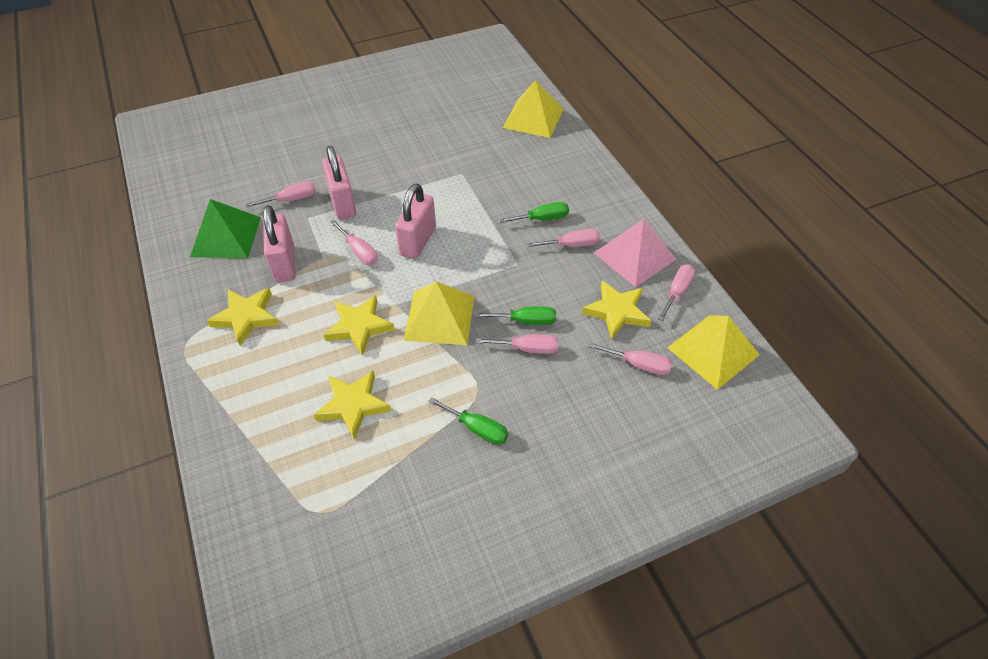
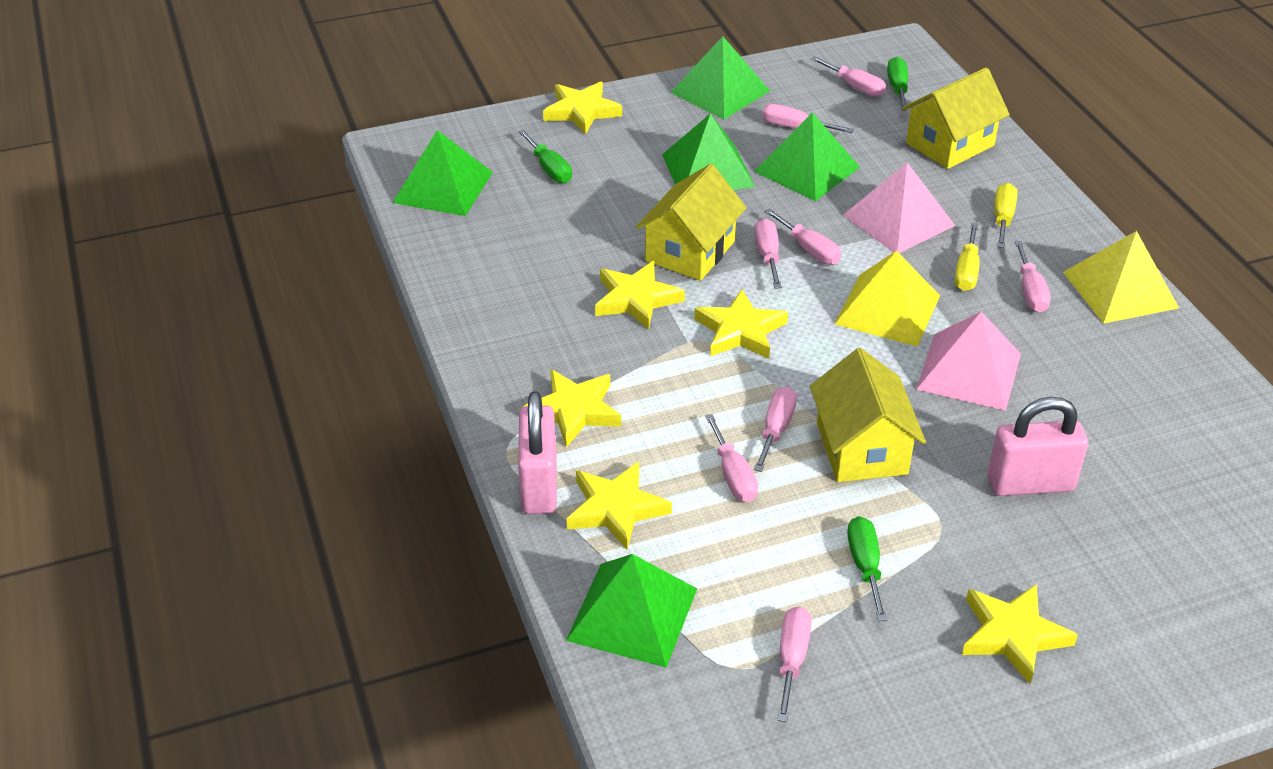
green pyramid: [190,199,261,258] = 1 -> [393,130,493,216] [566,554,697,668] [662,113,755,190] [670,36,770,119] [754,112,860,201] = 5
pink padlock: [263,205,296,282] [322,146,356,219] [395,183,436,259] = 3 -> [518,391,557,514] [987,397,1088,496] = 2
pink pyramid: [594,219,677,287] = 1 -> [843,163,955,253] [916,312,1021,411] = 2
pink screwdriver: [245,182,316,208] [330,220,378,265] [476,334,559,354] [527,229,600,247] [588,343,672,375] [658,265,695,321] = 6 -> [705,414,758,502] [754,218,782,288] [754,387,797,472] [762,104,854,133] [764,208,841,265] [777,606,812,722] [810,56,886,97] [1015,241,1051,312] = 8
yellow house: none = 0 -> [636,164,746,281] [810,348,926,482] [902,67,1010,169] = 3
yellow pyramid: [404,282,474,345] [503,80,564,138] [667,315,760,390] = 3 -> [835,251,940,347] [1063,231,1179,324] = 2
yellow screwdriver: none = 0 -> [955,223,979,291] [994,183,1017,248] = 2
yellow star: [207,288,279,346] [314,370,391,440] [324,295,395,356] [582,280,651,339] = 4 -> [523,369,621,448] [543,81,622,135] [567,462,672,550] [595,261,685,330] [694,290,788,359] [962,584,1078,684] = 6

